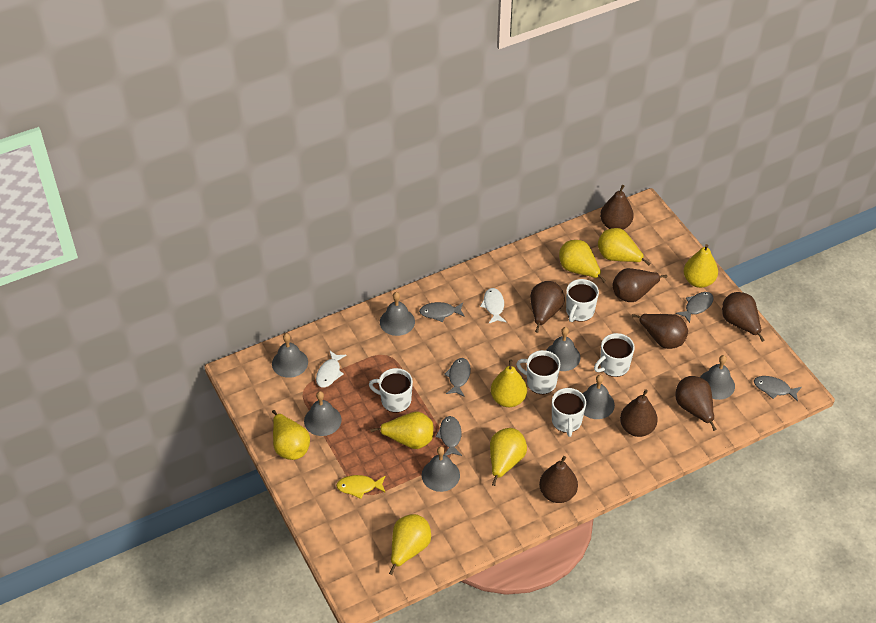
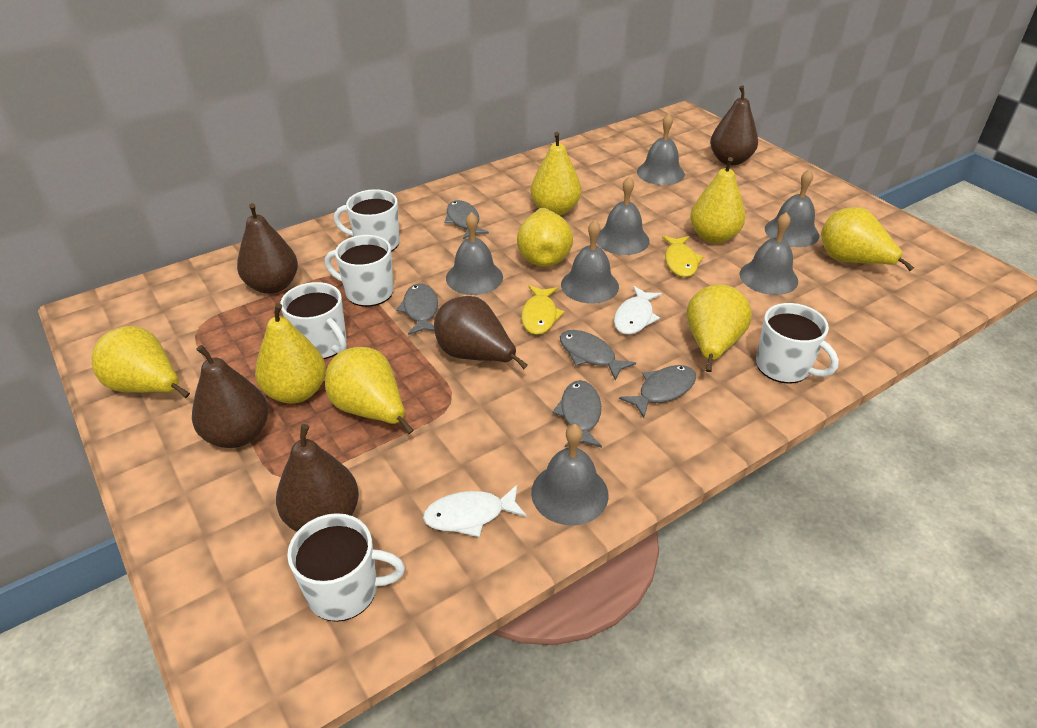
brown pear: [530,281,565,333] [539,456,578,503] [600,185,634,230] [613,268,667,302] [620,389,658,437] [632,314,688,349] [675,376,717,431] [722,292,765,342] = 8 -> [192,345,268,448] [237,203,298,294] [276,424,359,532] [434,296,528,369] [710,85,758,165] = 5
yellow fish: [336,475,386,499] = 1 -> [521,285,565,335] [662,236,704,277] = 2

